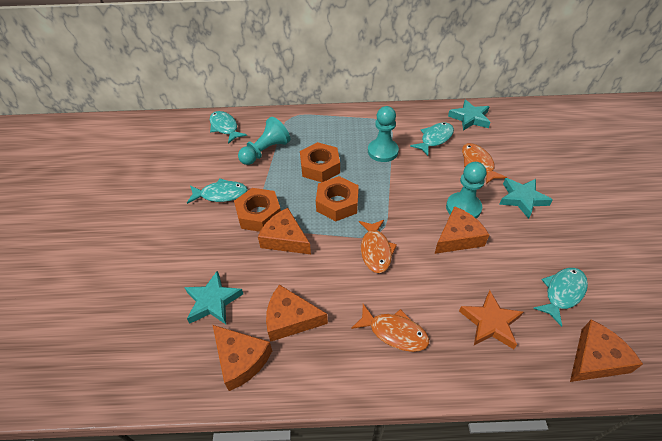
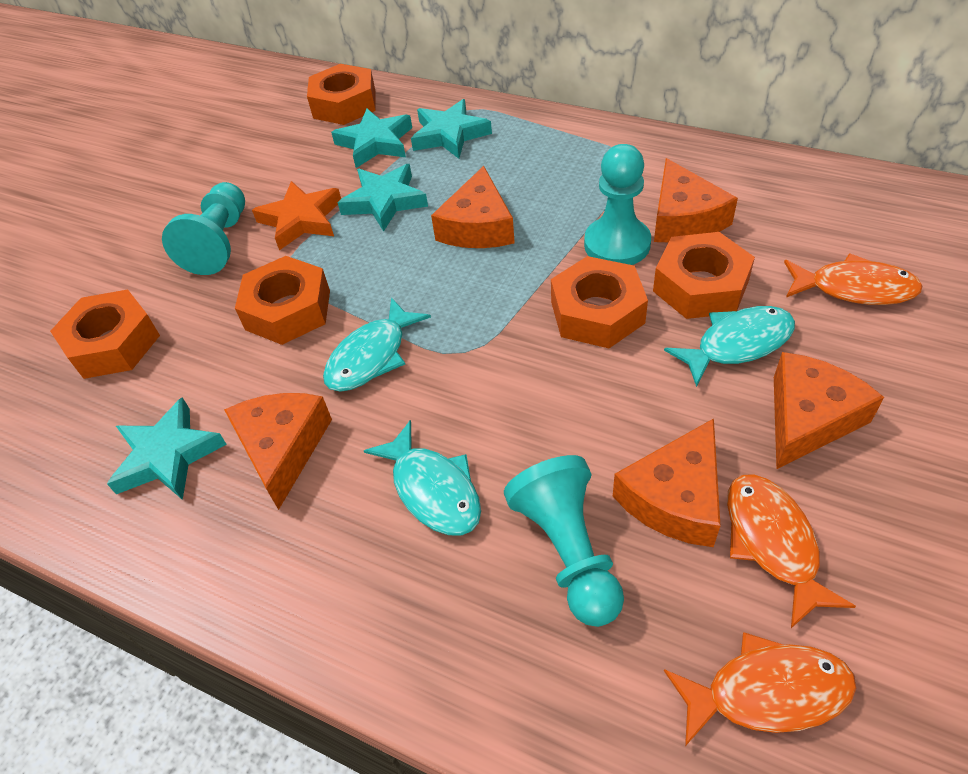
orange nut: [234,188,281,232] [300,142,340,182] [316,176,359,221] = 3 -> [50,289,160,379] [235,256,330,345] [307,64,376,125] [551,256,648,348] [653,232,755,319] = 5
turquoise fish: [187,178,248,204] [210,111,247,144] [410,123,454,156] [533,268,588,327] = 4 -> [323,298,431,392] [364,420,481,536] [664,306,795,387] = 3
turquoise star: [184,271,243,324] [448,100,490,131] [499,178,553,219] = 3 -> [107,397,227,500] [331,109,412,168] [338,164,428,232] [411,99,492,159] = 4

